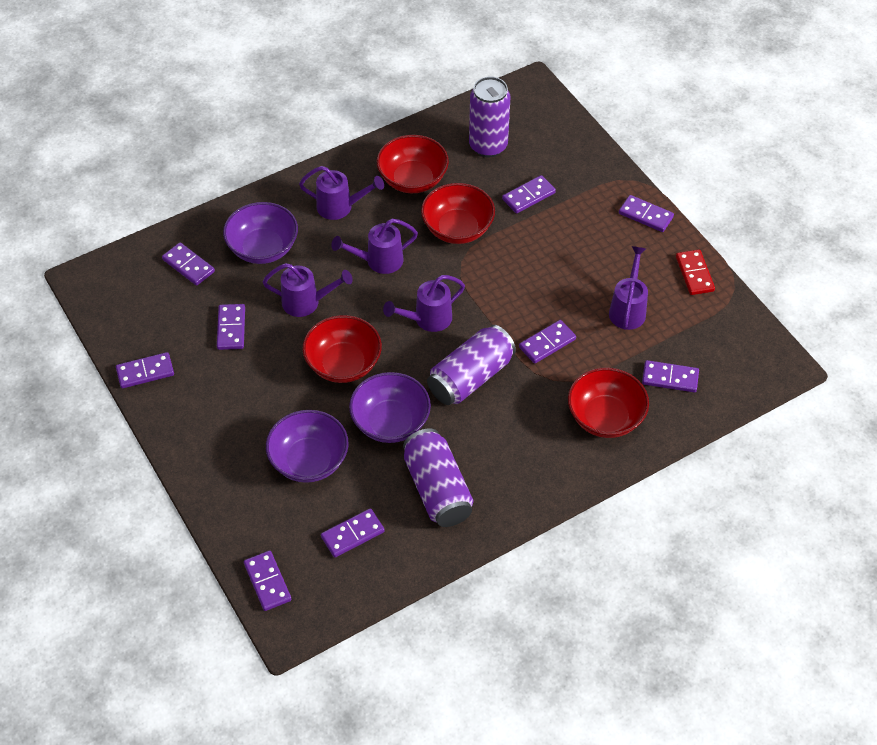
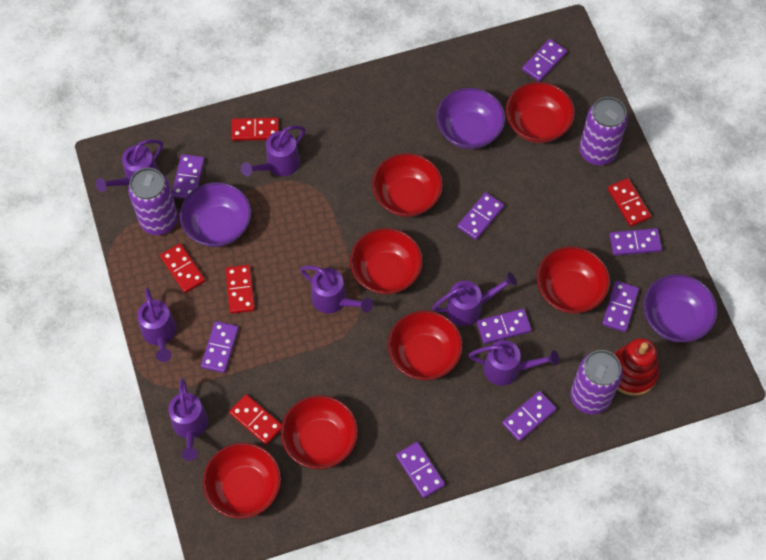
purple watering can: [263,263,353,317] [299,166,384,220] [331,219,418,274] [383,275,465,332] [609,246,648,330] = 5 -> [96,139,163,192] [137,288,177,362] [169,378,208,461] [241,125,306,176] [300,266,373,314] [432,272,517,326] [469,340,559,386] = 7
red bowl: [303,315,382,383] [377,135,449,193] [421,183,495,244] [568,368,649,438] = 4 -> [203,443,281,519] [281,395,358,469] [350,228,423,295] [372,153,443,217] [388,310,463,380] [506,82,575,143] [537,246,610,314] = 7
red domino: [676,250,715,295] = 1 -> [160,243,205,293] [226,265,255,314] [229,394,282,445] [231,118,279,141] [608,178,651,227] = 5
red stacking toy: none = 0 -> [614,338,659,396] = 1

